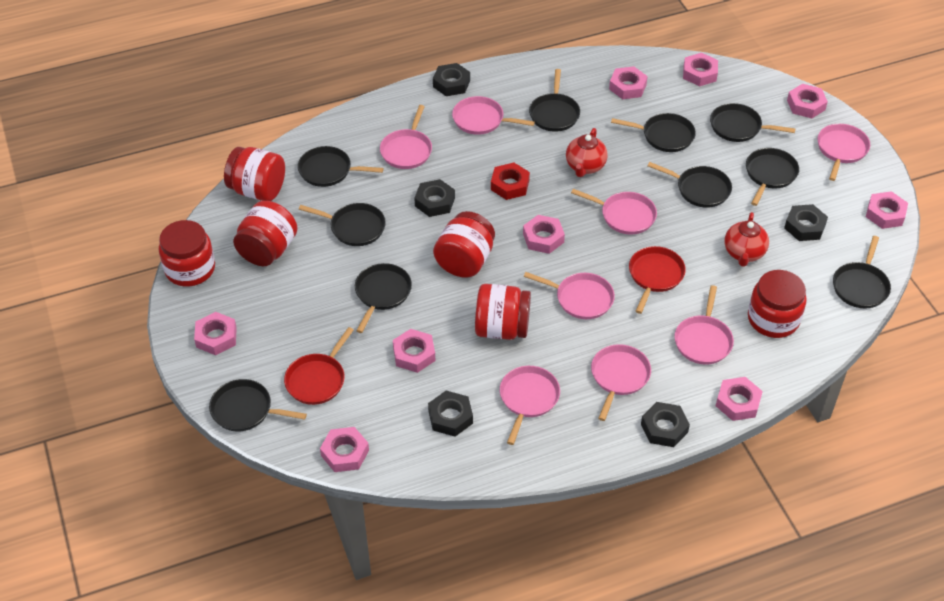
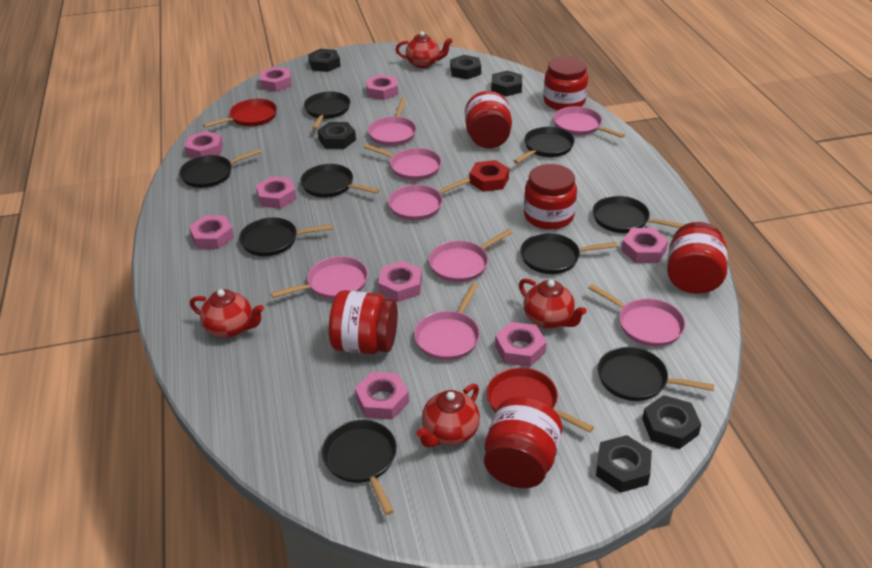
black nut: [415,179,455,217] [428,391,473,437] [433,63,470,96] [641,402,690,447] [784,204,828,241] = 5 -> [308,49,341,72] [317,122,356,149] [450,55,481,80] [491,70,522,96] [596,435,652,493] [642,395,701,449] = 6
black pan: [209,379,307,431] [298,146,383,187] [299,203,386,246] [355,263,412,333] [529,69,580,132] [611,113,696,152] [648,162,732,208] [710,103,795,142] [746,148,799,206] [833,236,891,308] = 10 -> [179,149,262,188] [239,217,333,256] [300,164,379,198] [304,92,350,130] [322,420,397,515] [514,127,575,164] [520,233,618,274] [593,196,685,233] [598,347,714,401] = 9
red teapot: [566,128,608,177] [724,212,769,267] = 2 -> [190,289,264,338] [395,31,452,68] [416,384,480,447] [519,278,587,329] = 4

